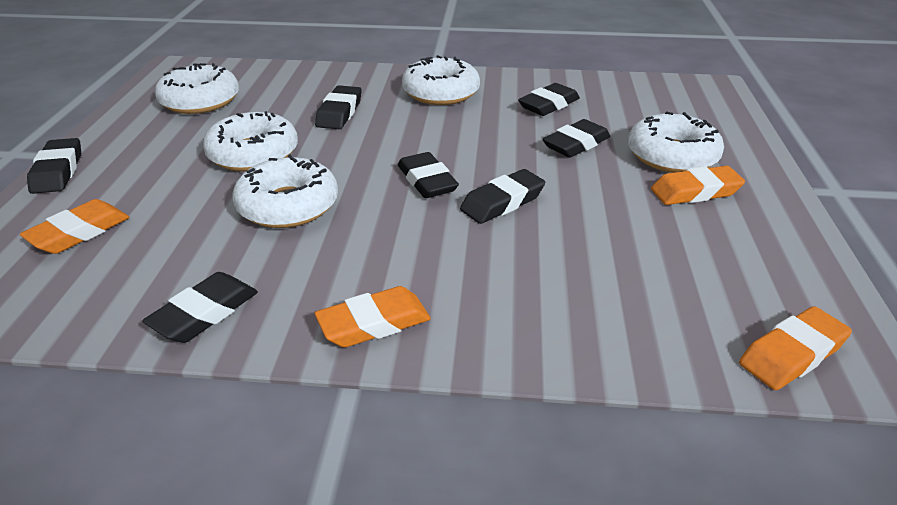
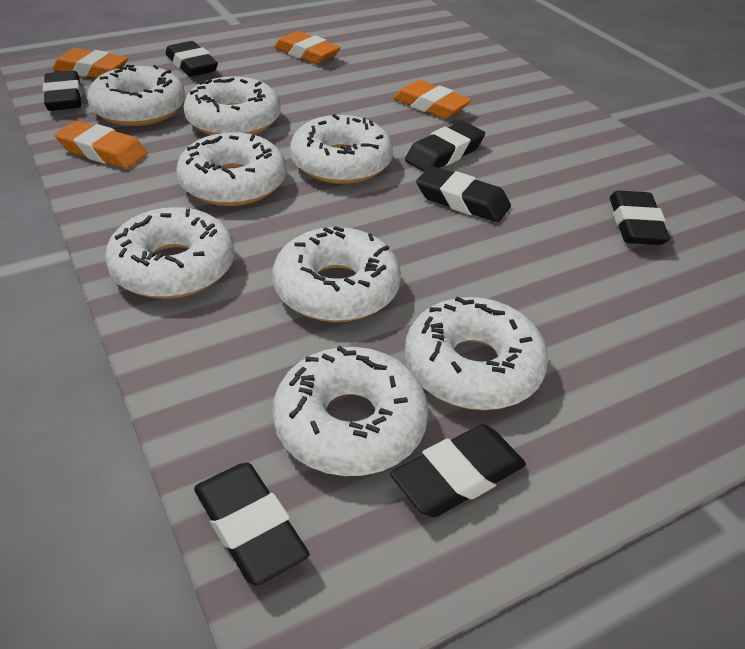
white donut: [155,63,239,114] [203,111,298,172] [233,154,338,228] [402,55,480,105] [628,111,724,173] = 5 -> [87,65,185,126] [105,207,235,299] [177,132,286,206] [183,76,281,135] [273,226,401,322] [273,346,429,476] [290,114,393,184] [405,296,548,410] = 8

